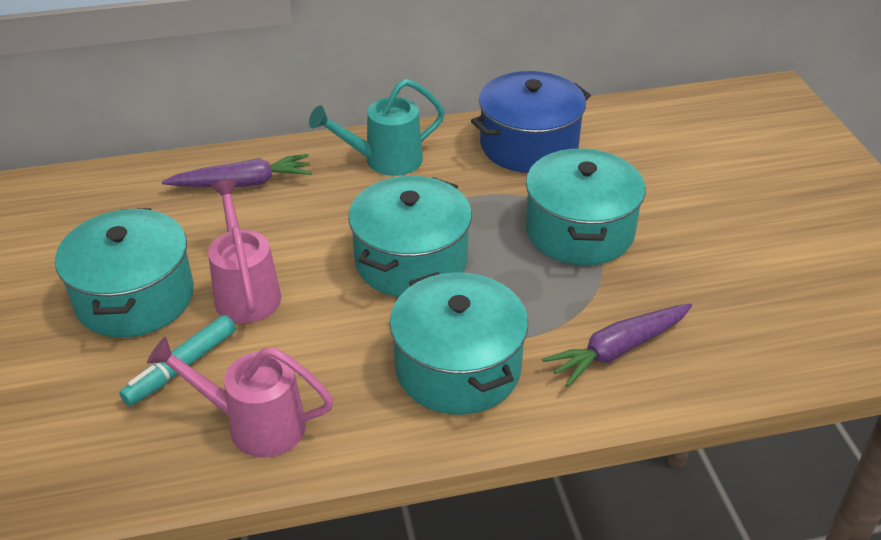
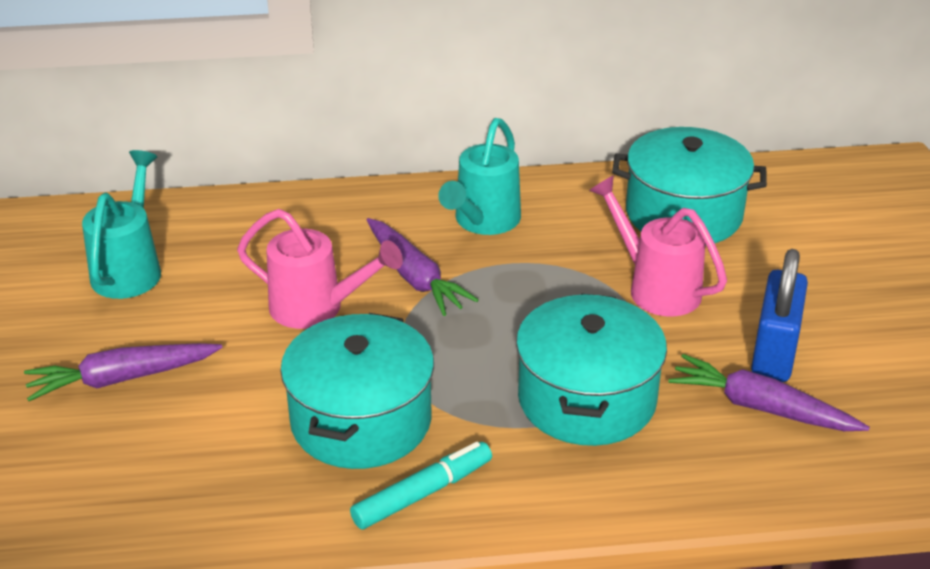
blue padlock: none = 0 -> [751,249,808,382] = 1
blue pot: [471,71,591,173] = 1 -> none = 0
purple carrot: [162,154,312,187] [542,303,692,387] = 2 -> [24,343,222,401] [367,218,479,316] [668,354,870,431] = 3
turquoise pot: [55,208,194,338] [348,176,472,297] [389,272,528,415] [525,148,645,265] = 4 -> [280,313,434,469] [516,294,667,446] [612,127,767,245] = 3
turquoise watering can: [309,79,445,176] = 1 -> [82,150,161,299] [438,118,521,235] = 2

